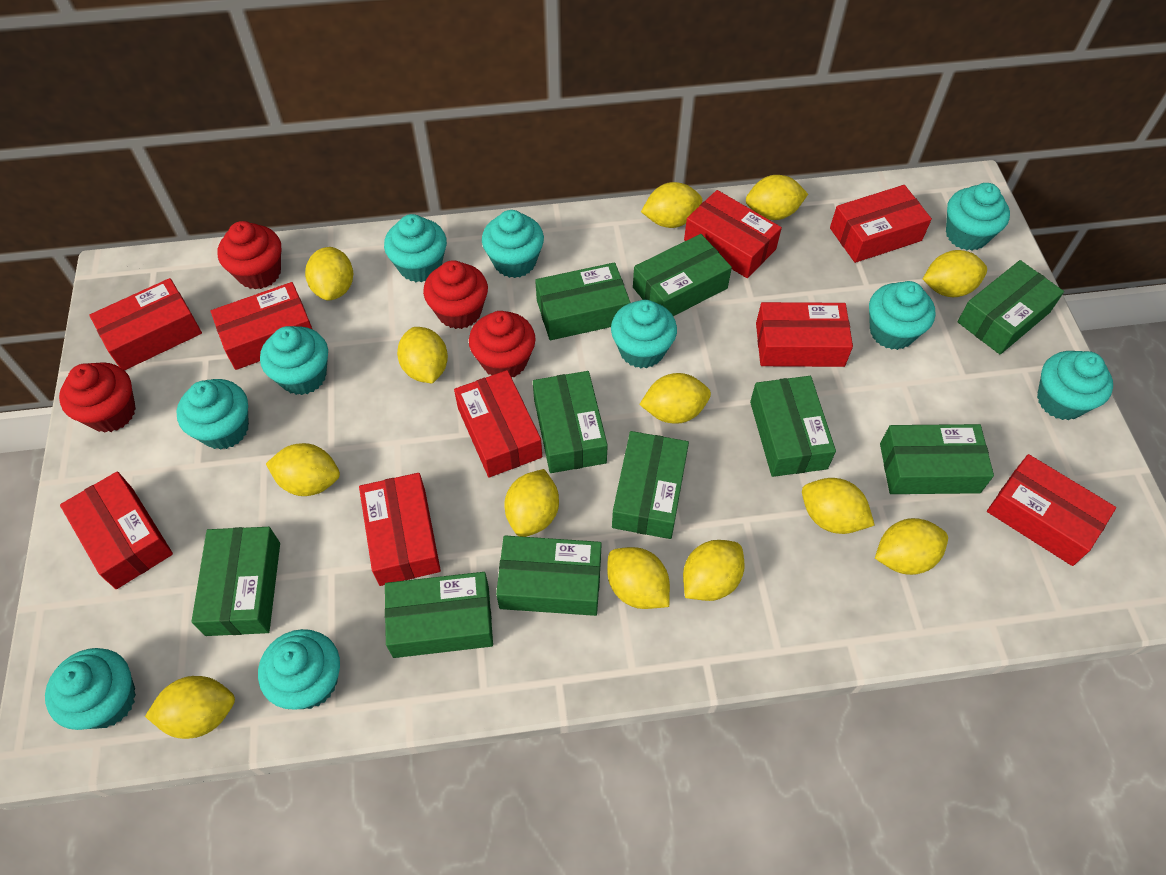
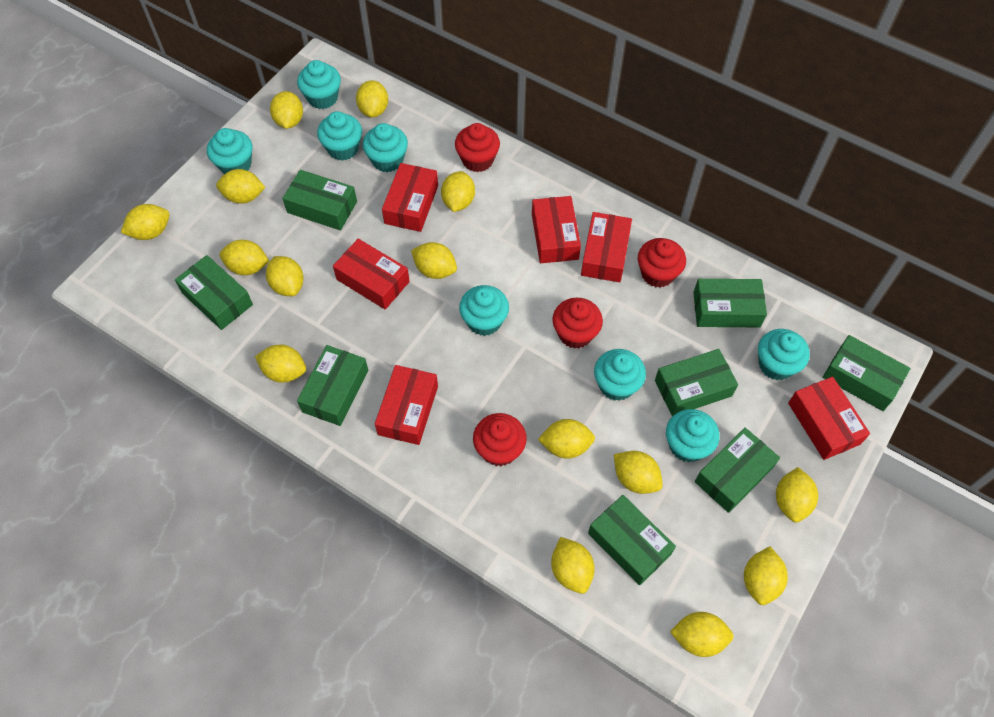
green box: [191,527,280,636] [385,572,493,658] [496,535,602,616] [533,371,608,473] [535,262,630,340] [612,431,689,539] [633,234,732,316] [750,376,836,477] [880,424,994,494] [957,260,1064,354] = 10 -> [175,255,253,330] [282,170,357,230] [297,345,368,426] [588,495,676,585] [655,349,738,416] [693,279,767,327] [695,428,780,513] [823,335,911,411] = 8
red box: [60,471,173,589] [89,278,202,371] [211,282,312,370] [359,473,441,586] [454,370,542,477] [684,190,782,278] [756,302,853,367] [830,185,932,263] [987,454,1116,566] = 9 -> [333,239,410,310] [375,365,438,445] [382,163,438,232] [532,196,581,263] [581,212,632,282] [788,377,870,460] = 6
turquoise cupcake: [45,648,136,730] [177,379,249,450] [258,629,340,710] [260,326,328,395] [384,214,447,282] [482,210,544,278] [611,300,677,368] [869,281,935,350] [946,183,1010,251] [1037,351,1113,420] = 10 -> [207,128,252,174] [297,60,341,109] [317,111,362,161] [363,123,408,172] [459,285,509,336] [594,349,646,401] [666,409,720,462] [758,329,810,380] = 8
yellow lemon: [145,676,235,739] [266,443,340,496] [305,247,353,301] [397,327,448,384] [504,469,559,537] [607,547,670,609] [639,373,711,424] [641,182,702,228] [683,540,745,601] [746,175,808,220] [802,478,875,534] [875,518,948,575] [923,250,987,297] = 13 -> [121,204,169,240] [216,169,265,204] [219,240,270,275] [255,345,306,383] [266,256,304,296] [270,91,303,129] [356,80,388,118] [411,242,457,279] [441,171,475,212] [538,419,595,459] [551,537,595,594] [614,451,663,494] [670,612,734,657] [744,546,788,605] [776,467,818,523] = 15

